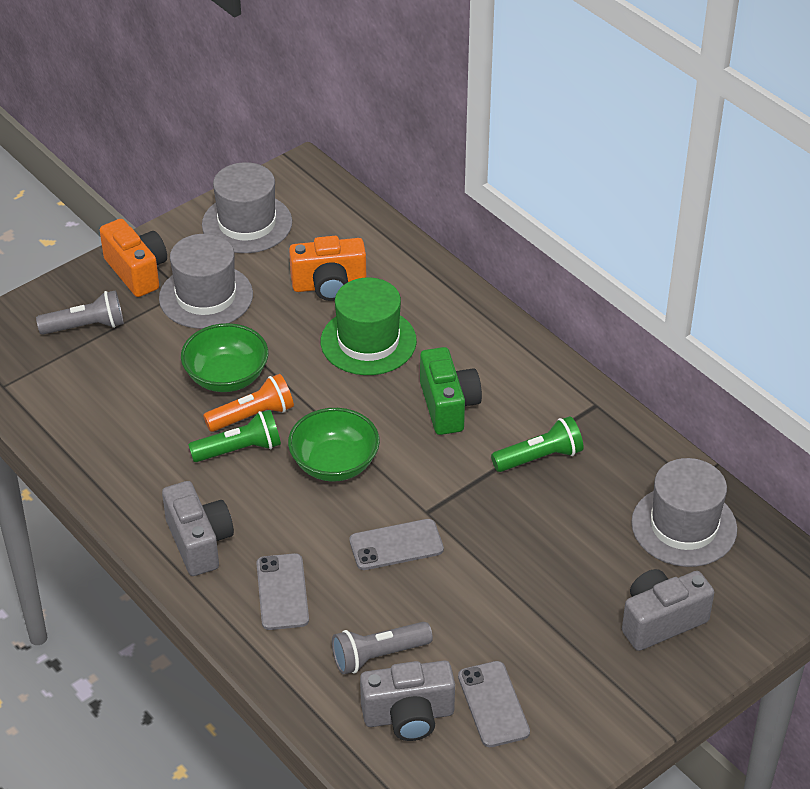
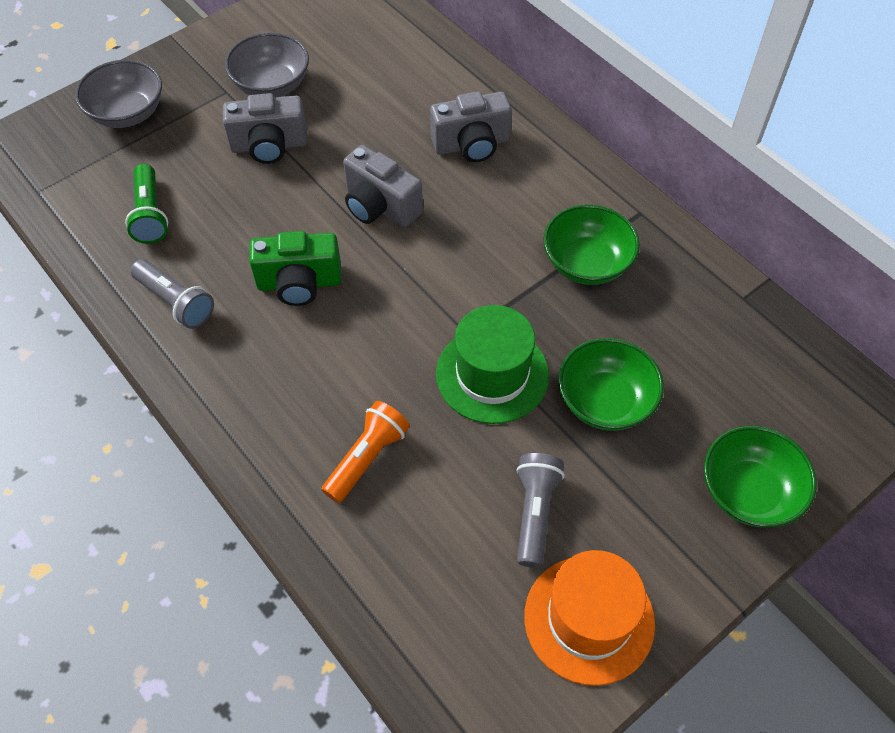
green bowl: [181,323,268,392] [288,408,380,482] = 2 -> [543,204,640,285] [558,338,664,431] [704,426,817,527] = 3
green flashlight: [188,410,281,462] [491,416,584,472] = 2 -> [125,164,168,244] = 1
grey bowl: none = 0 -> [75,60,162,128] [225,32,309,97] = 2
grey hat: [159,234,253,329] [202,162,292,253] [631,458,737,567] = 3 -> none = 0
grey phone: [256,553,309,630] [350,519,444,570] [458,661,530,747] = 3 -> none = 0
orange camera: [100,219,167,297] [289,236,366,301] = 2 -> none = 0
orange hat: none = 0 -> [524,550,655,686] = 1

